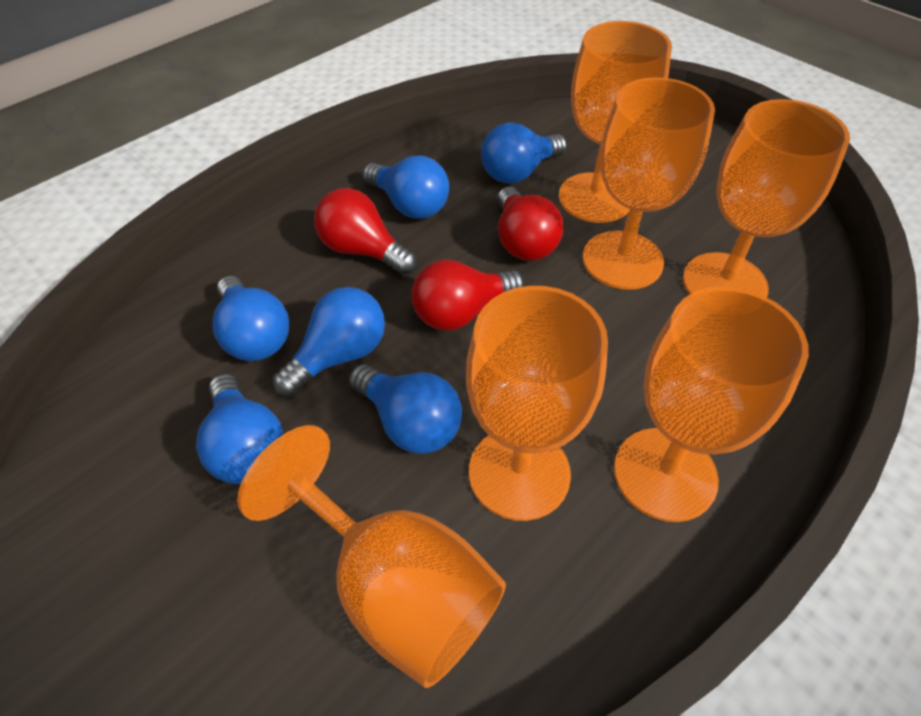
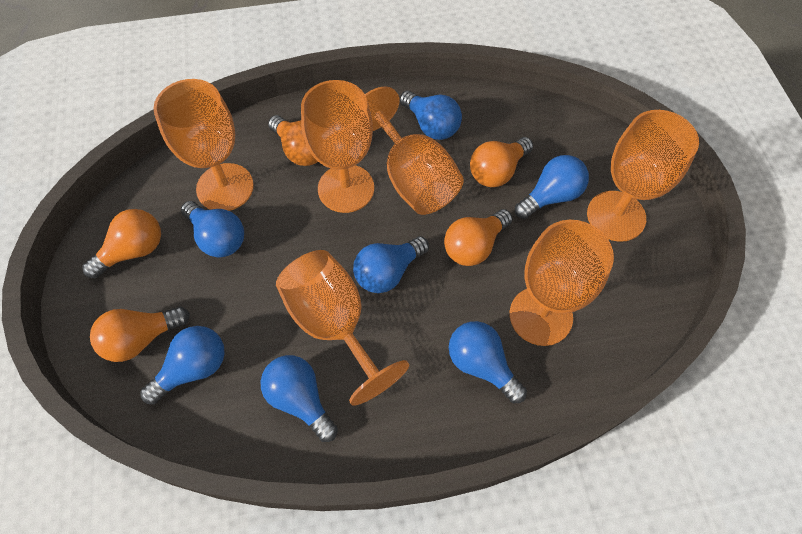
blue light bulb: [196,374,284,484] [213,276,289,361] [273,287,385,396] [349,364,462,454] [363,155,449,219] [481,122,567,184] = 6 -> [140,326,225,405] [181,201,244,257] [260,355,338,442] [353,236,429,293] [400,91,462,140] [449,321,527,403] [515,155,589,219] = 7
orange light bulb: none = 0 -> [82,209,161,278] [90,307,190,362] [268,115,318,166] [444,209,513,266] [470,137,533,187] = 5
red light bulb: [314,188,416,275] [411,259,524,331] [497,187,564,261] = 3 -> none = 0

